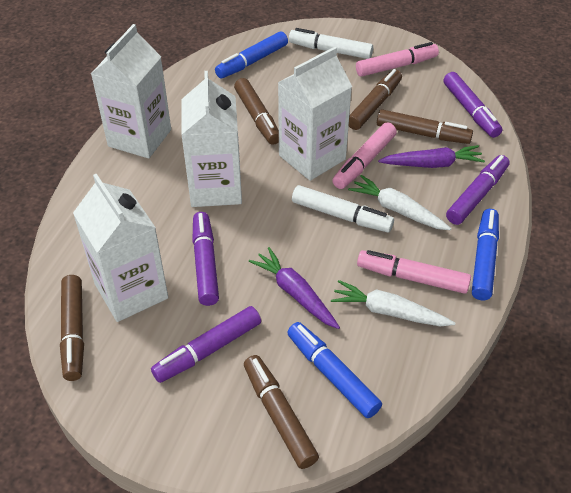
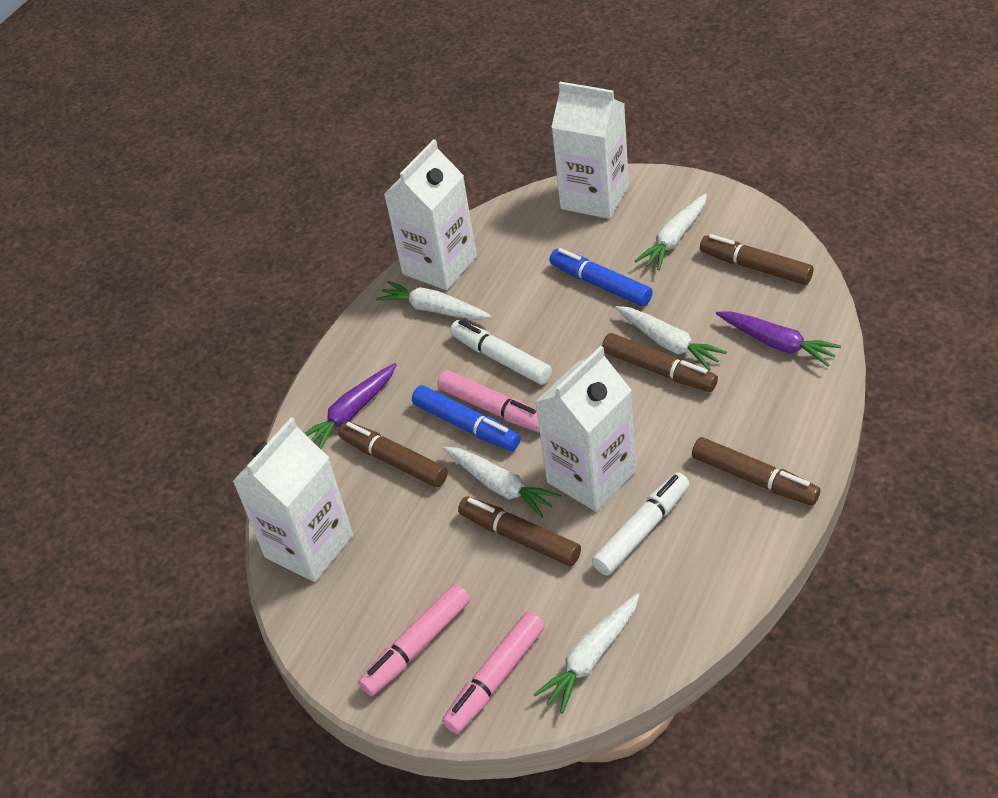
blue marker: [215,31,288,78] [287,322,382,418] [472,209,499,301] = 3 -> [412,385,520,451] [550,248,653,306] = 2
purple marker: [151,306,261,383] [192,212,219,306] [443,72,502,138] [446,155,510,225] = 4 -> none = 0
white carrot: [331,280,455,326] [348,175,451,230] = 2 -> [376,281,491,320] [443,447,561,518] [533,593,640,714] [615,306,727,371] [635,193,707,270] = 5

